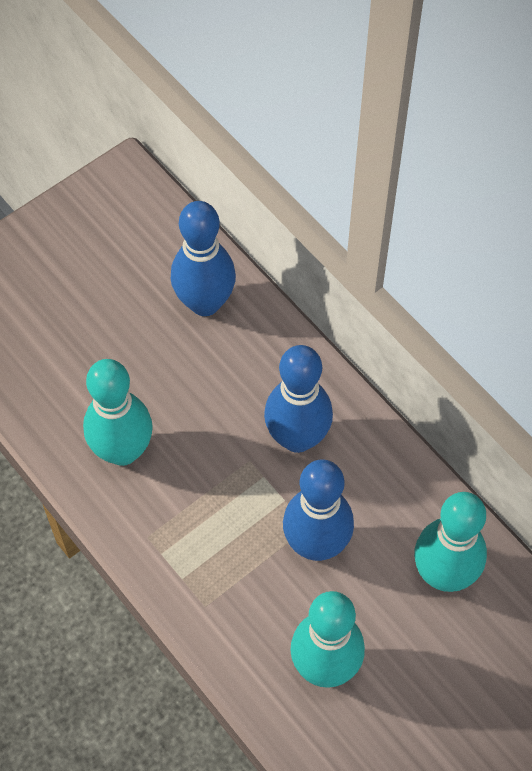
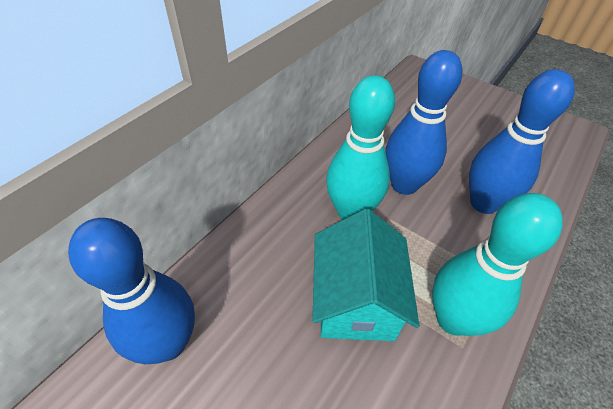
turquoise bowling pin: [83,359,153,466] [290,591,365,688] [414,492,487,592] = 3 -> [326,75,395,220] [432,193,563,336] = 2
turquoise house: none = 0 -> [312,209,419,341] = 1

